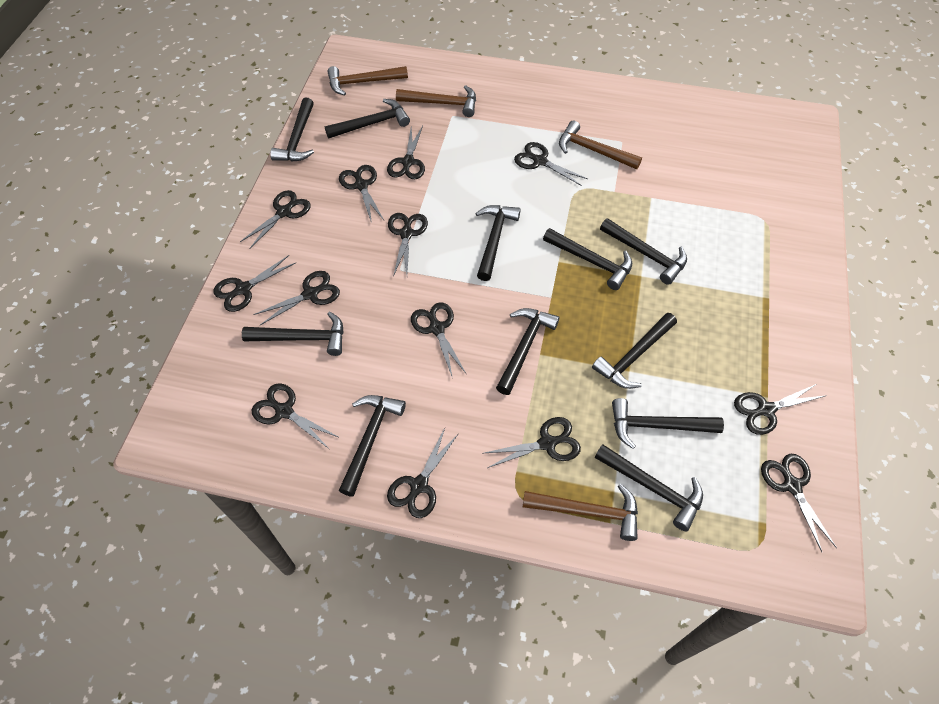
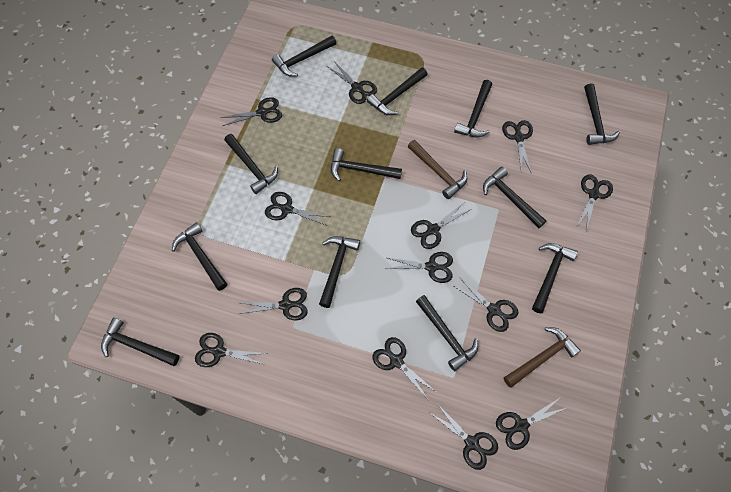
black hammer: [242,311,344,356] [270,98,314,162] [324,99,410,138] [339,395,406,497] [475,205,521,281] [496,308,560,395] [543,228,632,290] [592,313,677,389] [595,444,703,531] [600,218,687,285] [612,398,724,449] = 11 -> [101,318,179,366] [172,222,227,291] [224,134,278,194] [272,35,336,77] [319,236,360,308] [331,148,402,181] [367,67,428,115] [416,295,478,371] [454,80,492,137] [483,167,546,228] [532,243,578,313] [584,84,620,145] = 12
brown hammer: [327,66,408,96] [396,85,476,117] [523,484,638,541] [559,121,642,169] = 4 -> [407,140,467,199] [504,327,581,388] = 2

